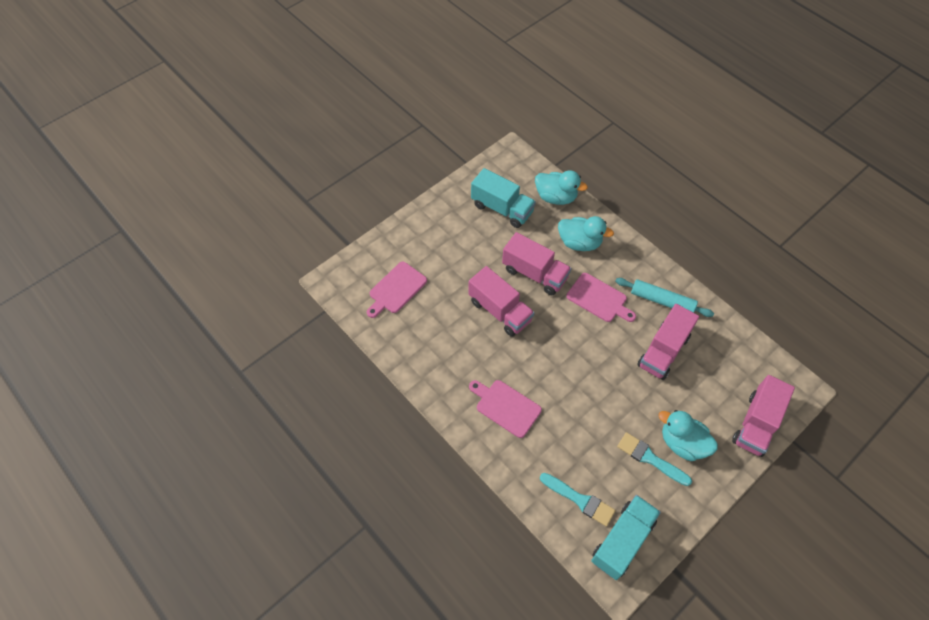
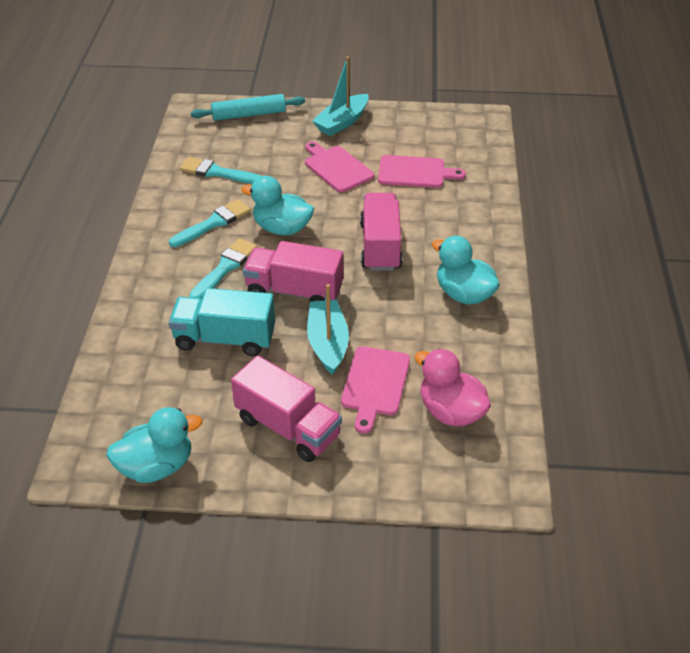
pink duck: none = 0 -> [415,349,491,426] = 1
pink truck: [469,266,534,337] [502,232,572,295] [637,304,699,380] [732,375,795,457] = 4 -> [231,356,342,462] [243,241,343,302] [360,193,403,271] = 3
turquoise boat: none = 0 -> [307,284,349,375] [312,56,369,136] = 2
turquoise brush: [540,473,616,527] [617,432,692,486] = 2 -> [169,199,251,247] [180,157,261,184] [189,238,257,299] = 3
turquoise truck: [471,168,536,228] [591,495,661,580] = 2 -> [169,288,275,356] = 1

